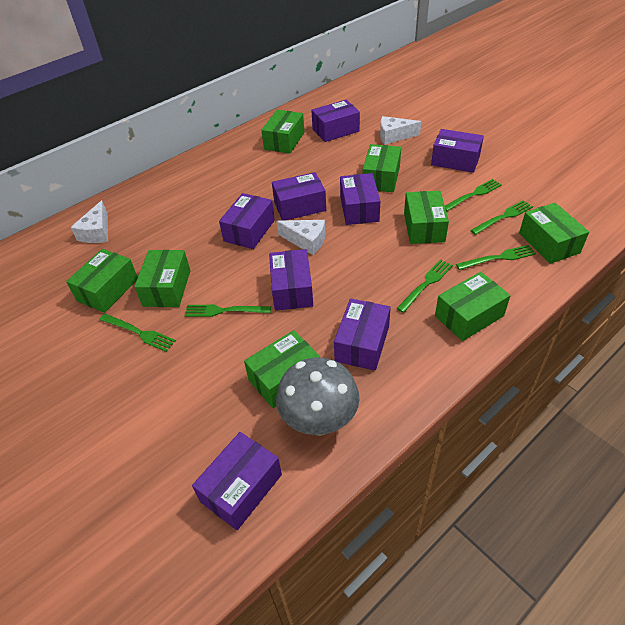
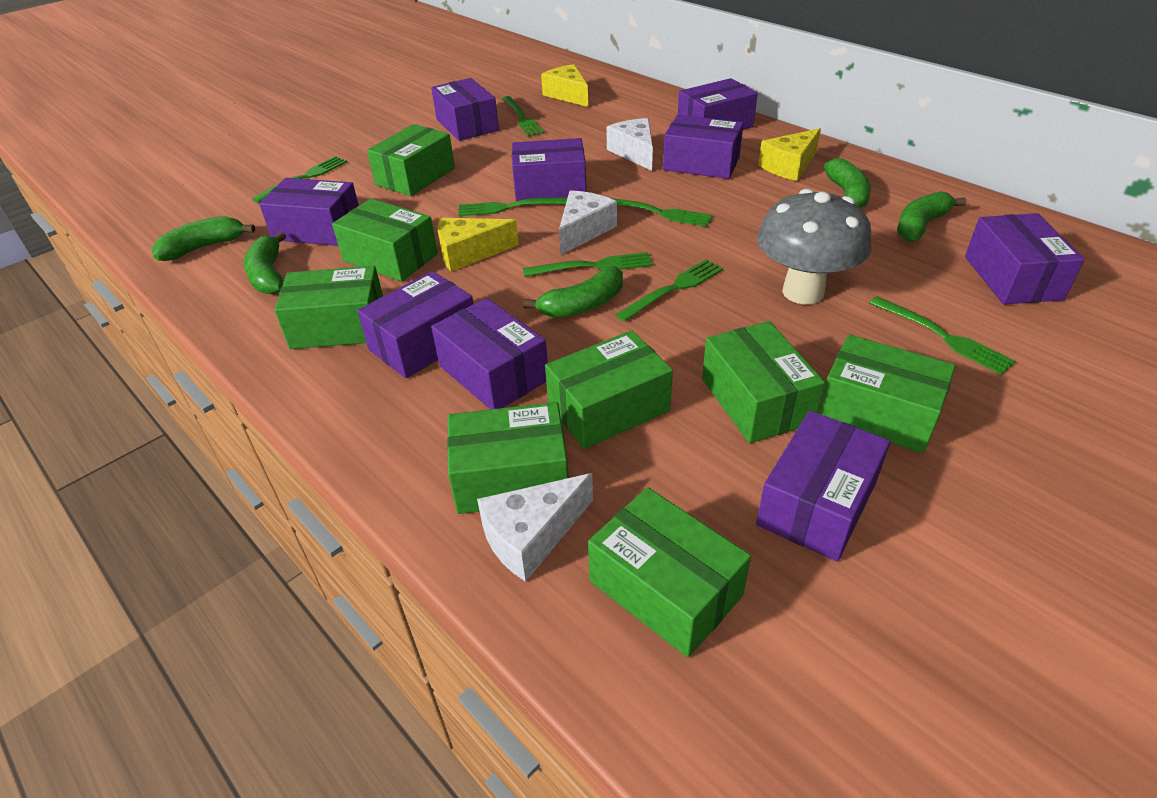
green banana: none = 0 -> [152,216,255,261] [244,231,286,294] [523,266,623,318] [824,158,871,208] [897,191,966,242] = 5
green fork: [99,314,176,352] [185,305,271,317] [396,259,453,313] [445,179,502,211] [456,245,536,270] [470,200,533,235] = 6 -> [252,156,347,203] [458,197,568,216] [502,96,544,137] [523,252,653,277] [611,198,713,227] [615,259,723,322] [870,296,1016,375] = 7
purple box: [192,432,282,530] [219,193,275,249] [269,249,313,311] [272,172,326,221] [311,100,360,142] [334,299,391,371] [340,173,380,225] [431,129,484,173] = 8 -> [259,178,359,246] [357,271,473,378] [431,78,499,141] [431,298,548,409] [512,138,586,201] [663,115,744,179] [678,78,758,130] [756,411,890,561] [965,213,1085,304] = 9
yellow cheese: none = 0 -> [437,218,519,272] [541,64,588,107] [758,128,821,181] = 3

